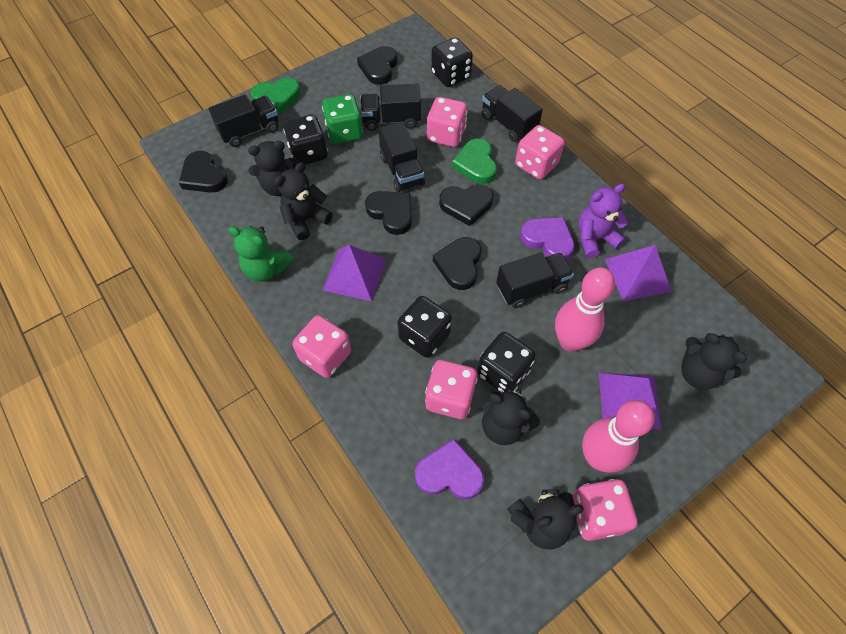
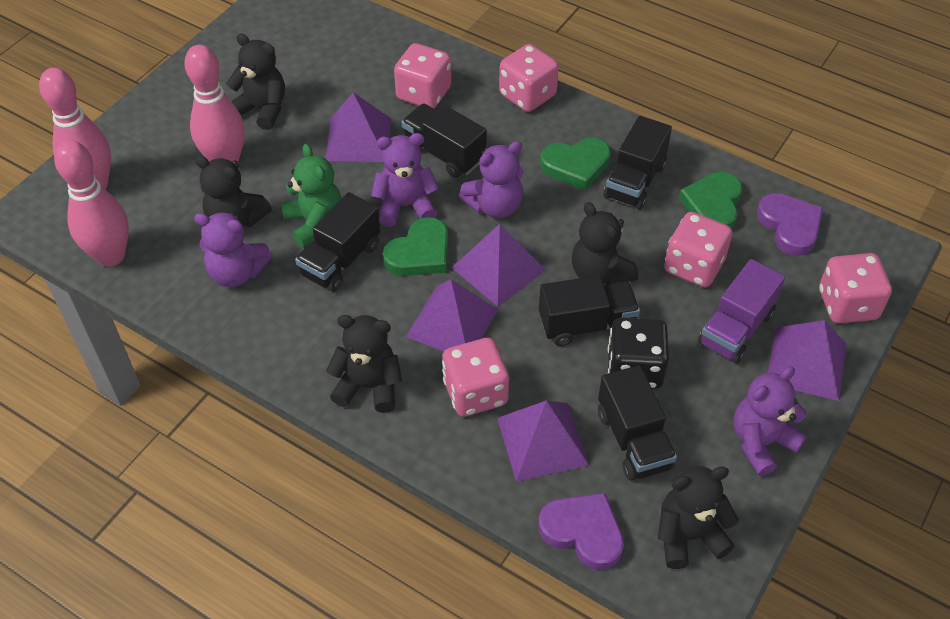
black dice: [283,114,328,165] [397,296,452,358] [431,37,473,87] [477,332,536,392] = 4 -> [608,317,669,389] = 1
black heart: [179,151,228,193] [357,46,397,85] [365,191,412,235] [433,237,481,290] [439,184,493,226] = 5 -> none = 0
green dice: [322,94,363,144] = 1 -> none = 0
green heart: [251,77,300,114] [452,139,497,184] = 2 -> [383,217,448,276] [540,138,611,190] [679,172,743,229] = 3
pink bowling pin: [555,267,615,352] [582,400,655,473] = 2 -> [39,68,111,189] [54,140,129,267] [184,45,245,162] = 3
purple pyramid: [323,245,386,301] [599,373,662,430] [605,245,672,301] = 3 -> [325,92,391,162] [406,279,498,351] [452,224,545,307] [497,400,589,482] [768,320,847,401] = 5
purple teddy bear: [578,184,628,258] = 1 -> [194,212,272,287] [371,133,439,227] [459,141,524,218] [734,366,807,476] = 4
purple truck: none = 0 -> [698,259,785,363] = 1

